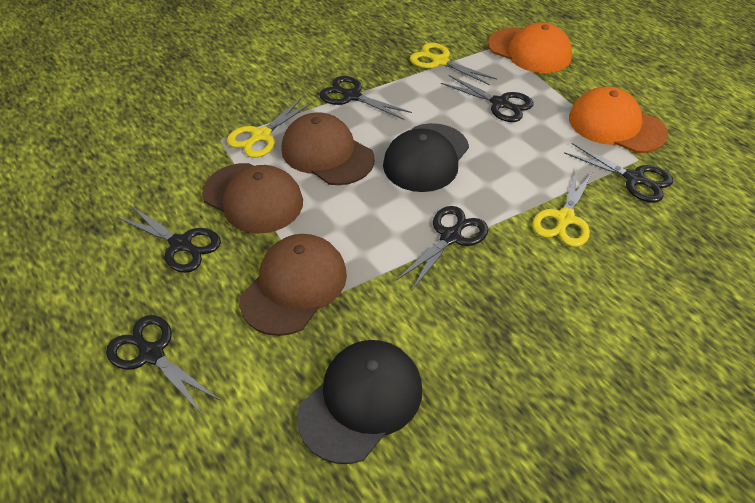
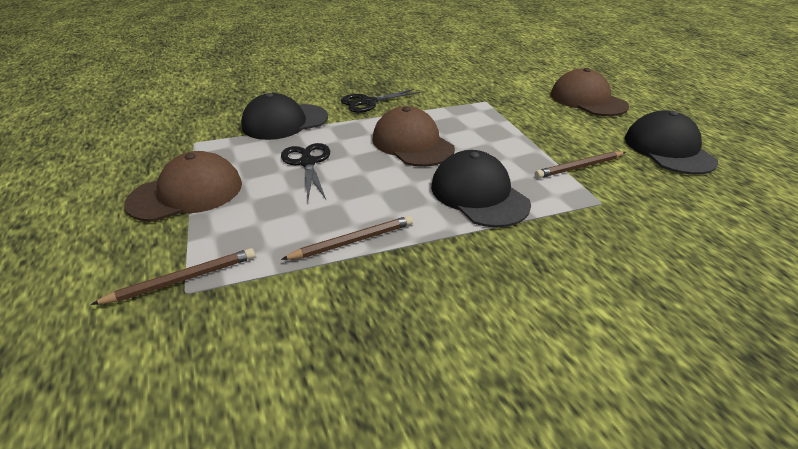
black cap: [297,340,422,464] [383,123,469,192] = 2 -> [241,93,328,140] [431,150,531,228] [625,110,718,175] = 3
black scissors: [106,315,219,414] [117,206,221,273] [319,76,412,120] [396,206,489,290] [441,75,534,122] [564,143,673,203] = 6 -> [281,143,330,199] [341,89,420,113] = 2
brown pencil: none = 0 -> [91,248,255,305] [281,216,413,260] [535,151,626,179] = 3
orange cap: [488,22,572,73] [569,87,668,153] = 2 -> none = 0
yellow scissors: [227,98,312,158] [410,43,497,85] [532,168,593,247] = 3 -> none = 0

